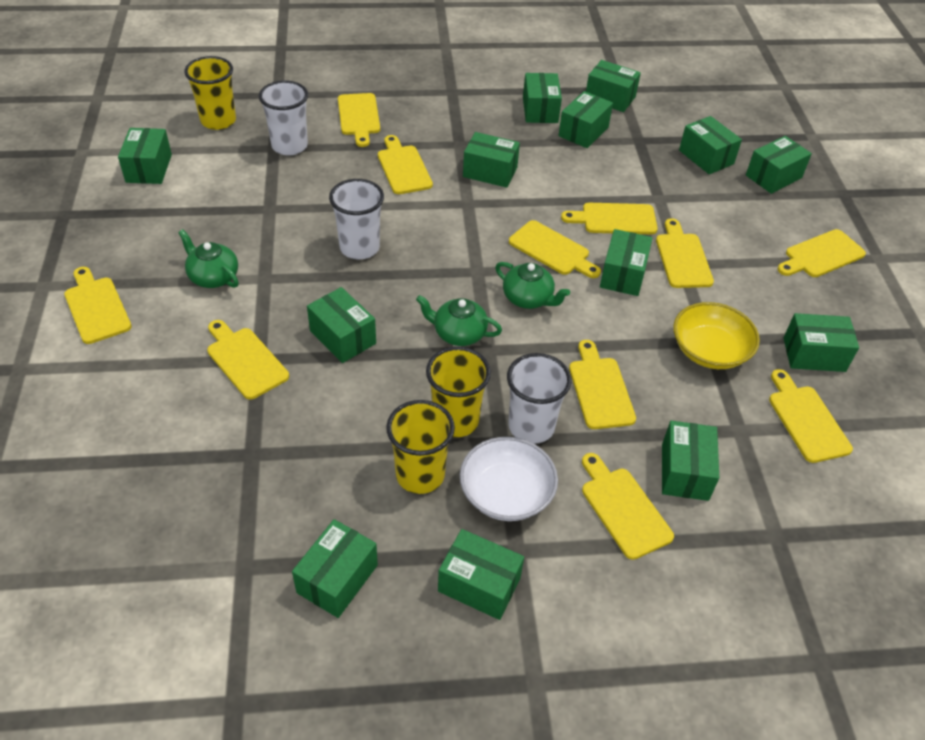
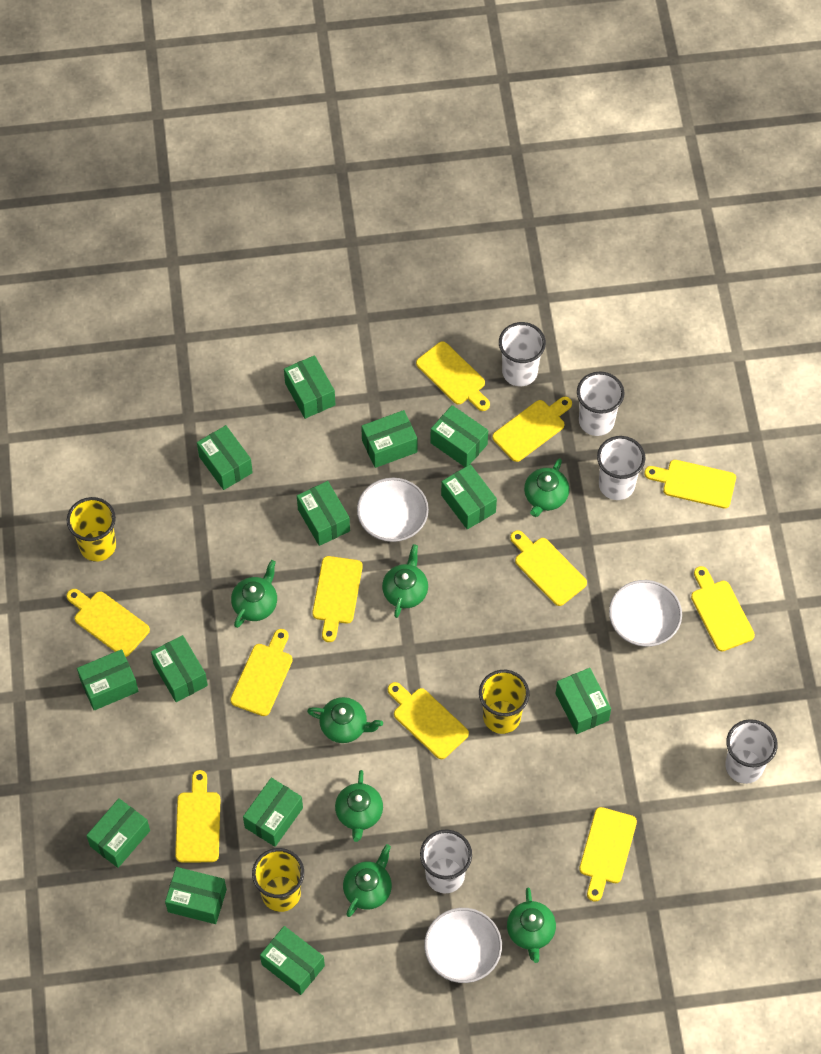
green teapot: [178,229,239,288] [416,295,502,346] [495,262,570,309] = 3 -> [231,560,277,628] [307,697,383,743] [335,770,383,842] [343,844,392,917] [382,544,428,618] [507,888,556,963] [524,458,570,517] = 7
white bowl: [460,437,558,521] = 1 -> [357,478,429,542] [424,908,502,983] [609,580,682,647] = 3
white cup: [259,81,308,155] [329,179,384,259] [507,353,572,444] = 3 -> [420,830,472,893] [499,322,546,386] [577,372,625,436] [597,436,646,500] [725,719,778,784] = 5
yellow bowl: [673,302,760,369] = 1 -> none = 0

